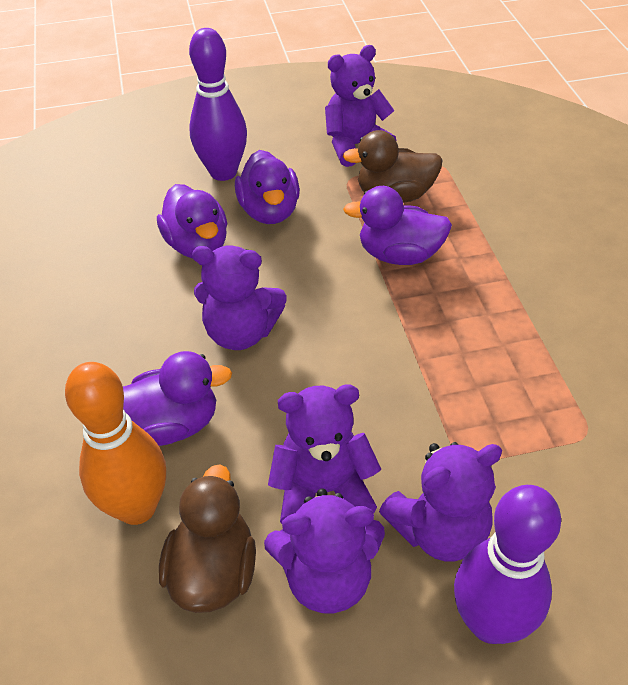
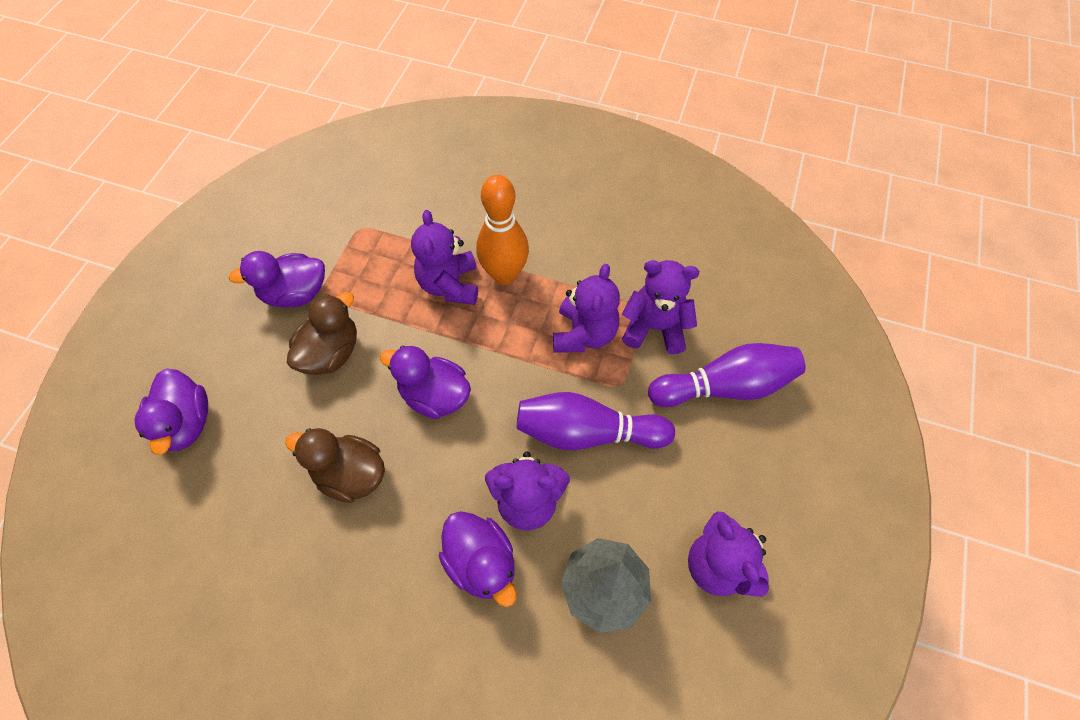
grey tree: none = 0 -> [561,538,651,633] = 1

